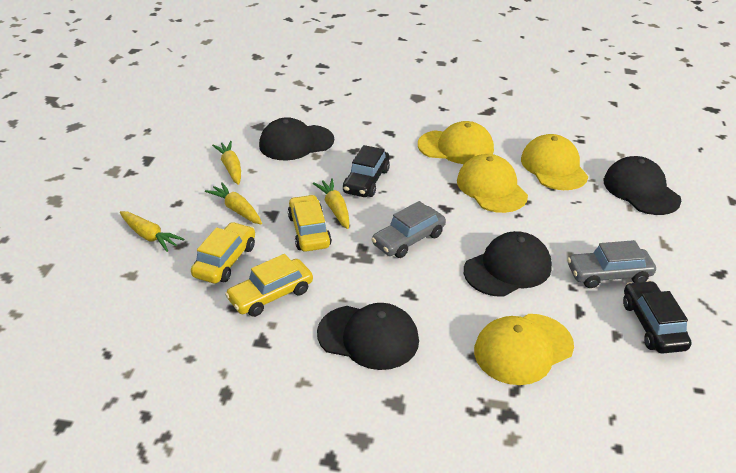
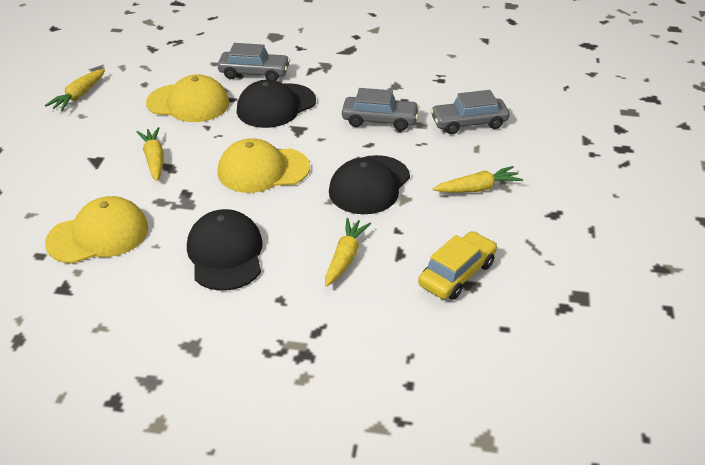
black cap: [259,117,334,161] [317,303,419,370] [464,231,552,297] [604,156,681,215] = 4 -> [187,209,263,291] [237,80,316,128] [329,155,410,214] = 3
black car: [343,145,390,197] [623,280,691,354] = 2 -> none = 0
grey car: [371,201,446,258] [567,240,656,288] = 2 -> [218,43,290,81] [342,88,420,131] [430,90,510,134] = 3
yellow cap: [418,121,494,164] [457,154,528,213] [474,314,574,385] [521,134,588,190] = 4 -> [45,196,149,264] [146,74,229,122] [218,138,310,193] = 3
yellow car: [191,222,255,284] [225,254,313,317] [288,195,332,252] = 3 -> [418,231,497,300] = 1

